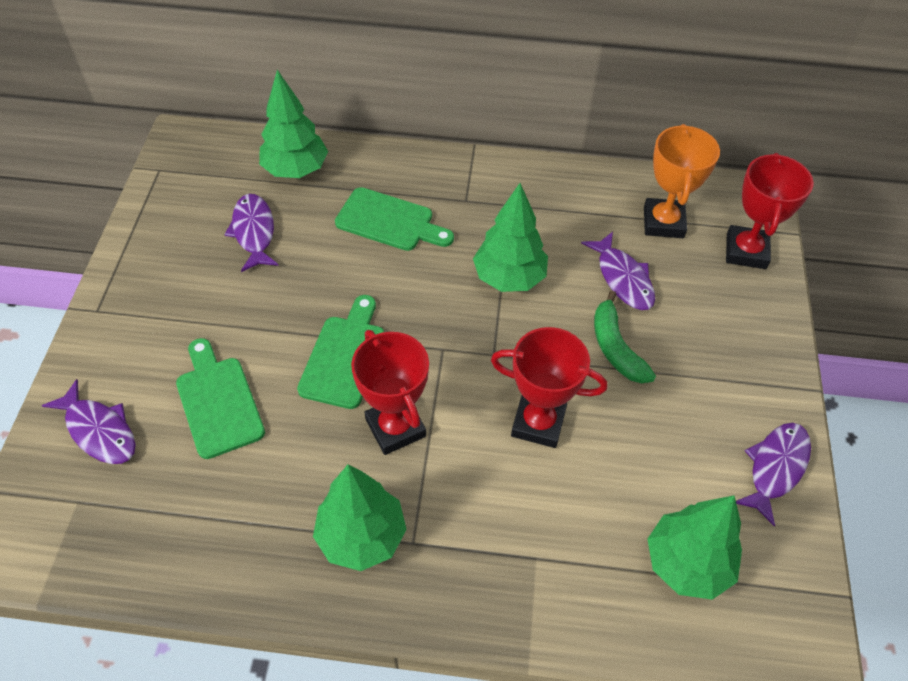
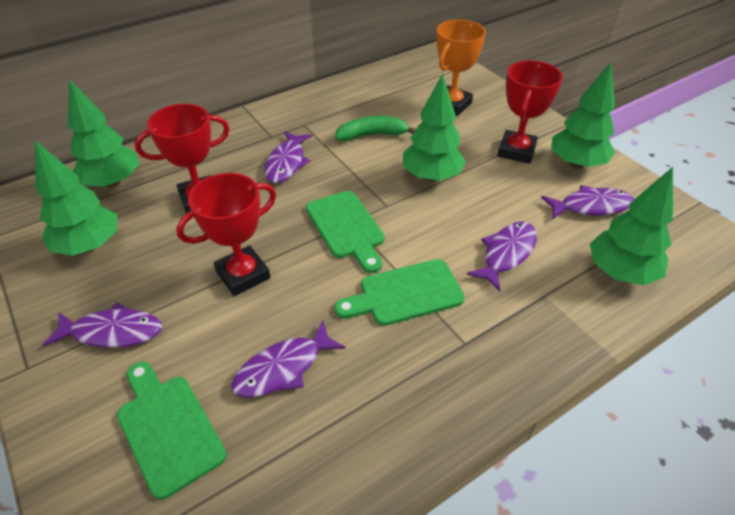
green tree: [259,70,328,178] [313,464,407,571] [473,183,548,292] [648,495,742,600] = 4 -> [35,140,117,256] [68,79,139,188] [403,74,466,181] [551,62,615,168] [590,167,673,285] = 5
purple fish: [42,379,136,464] [224,194,279,272] [581,231,655,310] [736,423,811,526] = 4 -> [43,303,162,348] [231,321,346,398] [264,131,312,183] [467,221,537,291] [541,185,634,219] = 5

